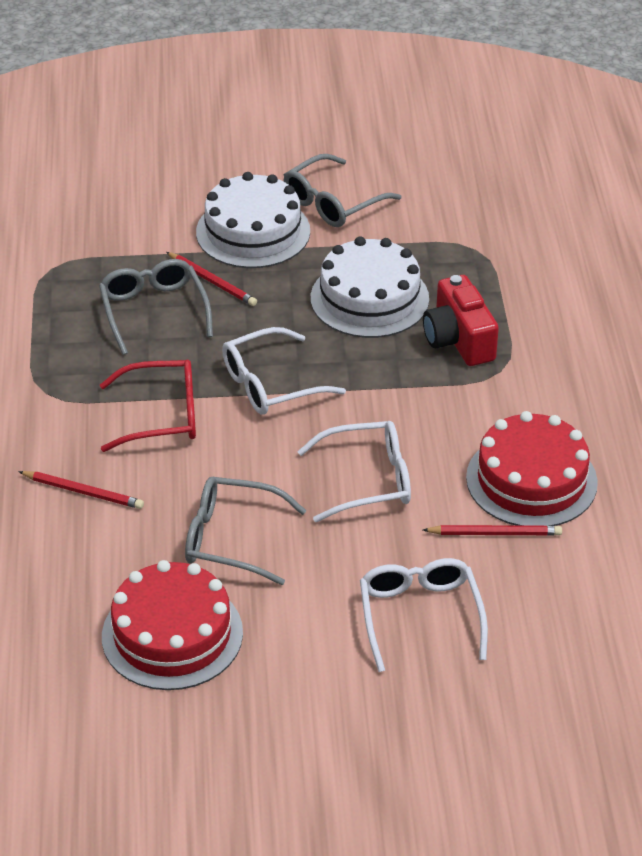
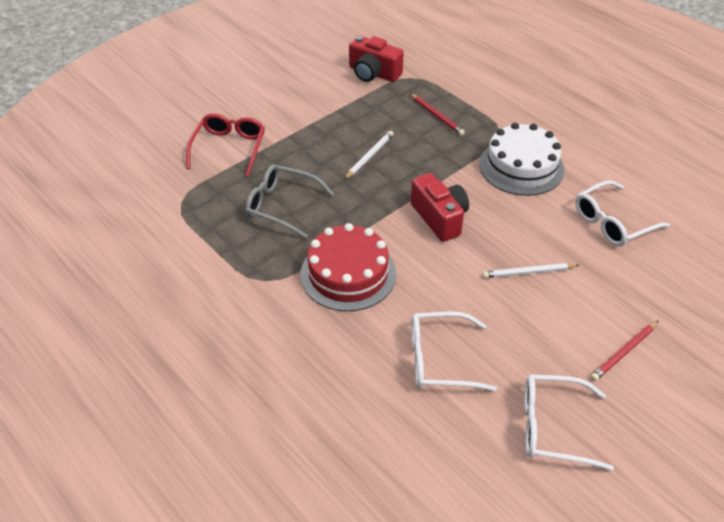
grey glasses: [99,259,213,355] [185,477,307,585] [284,154,401,227] = 3 -> [245,164,334,239] = 1
red cake: [102,560,243,690] [466,411,598,526] = 2 -> [301,223,396,311] = 1
red camera: [423,275,499,366] = 1 -> [349,36,404,82] [411,173,469,242] = 2
red pencil: [18,471,144,509] [166,252,257,306] [423,525,562,535] = 3 -> [410,93,465,135] [591,321,658,381] = 2
white cake: [196,172,310,268] [311,237,429,338] = 2 -> [480,123,565,196] = 1
white pencil: none = 0 -> [344,131,393,180] [482,263,579,278] = 2

